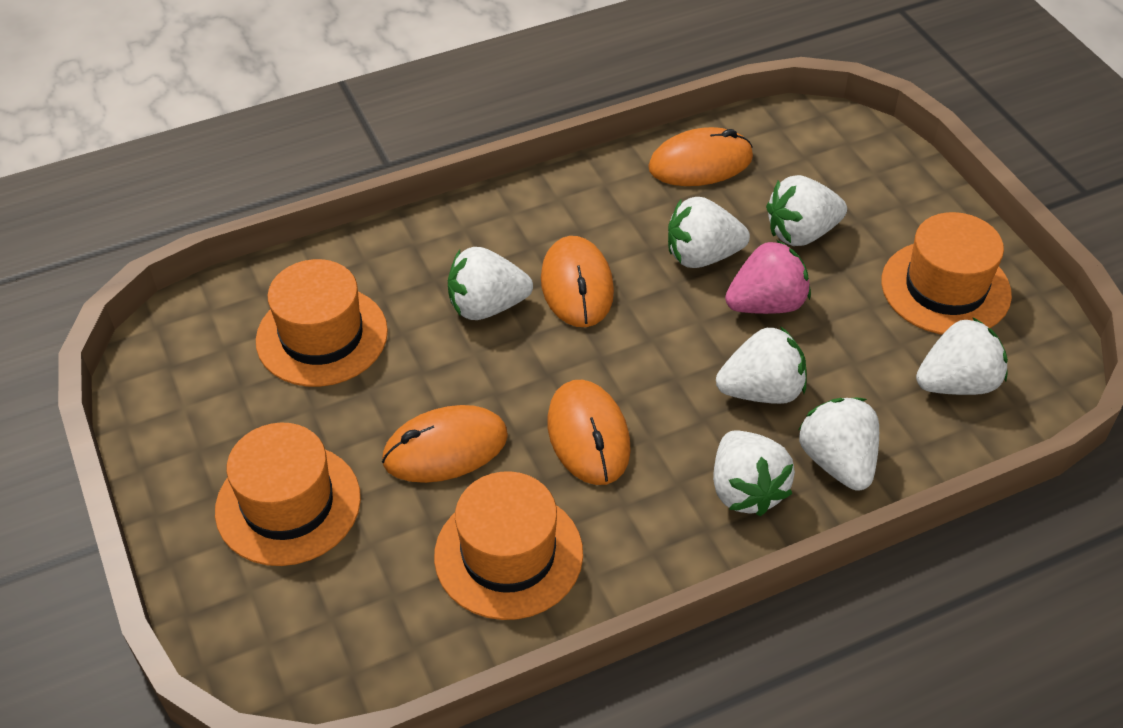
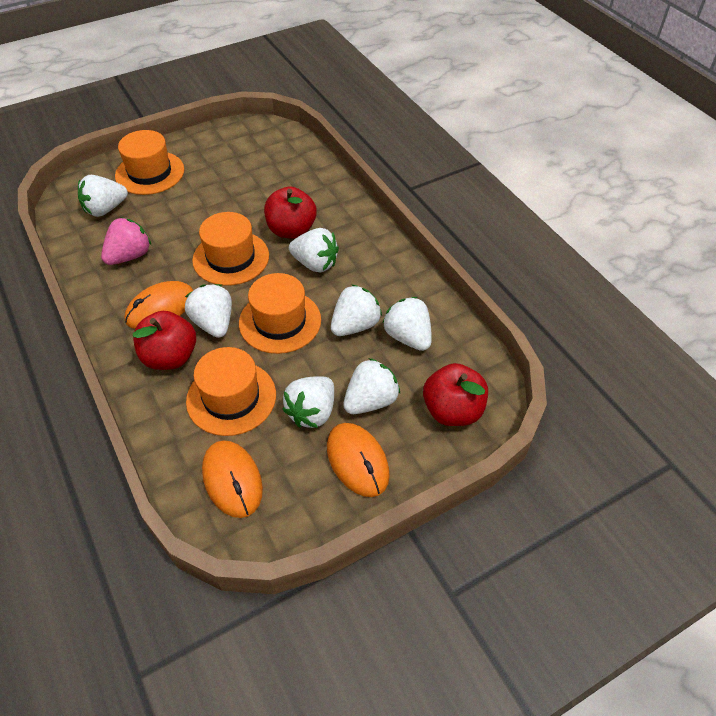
orange mouse: [382,405,508,483] [541,236,614,327] [547,380,631,485] [648,127,753,186] = 4 -> [125,281,193,329] [202,440,263,518] [327,423,390,497] = 3
red apple: none = 0 -> [133,311,196,370] [264,186,317,239] [423,363,488,426] = 3

